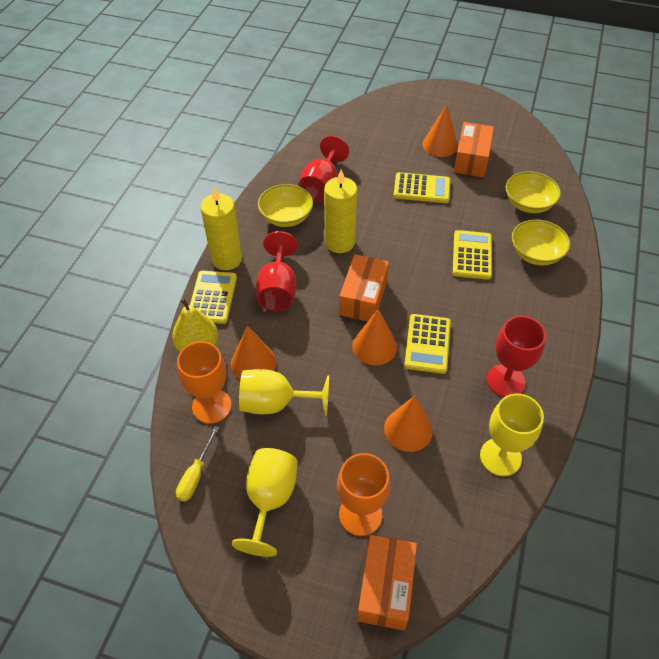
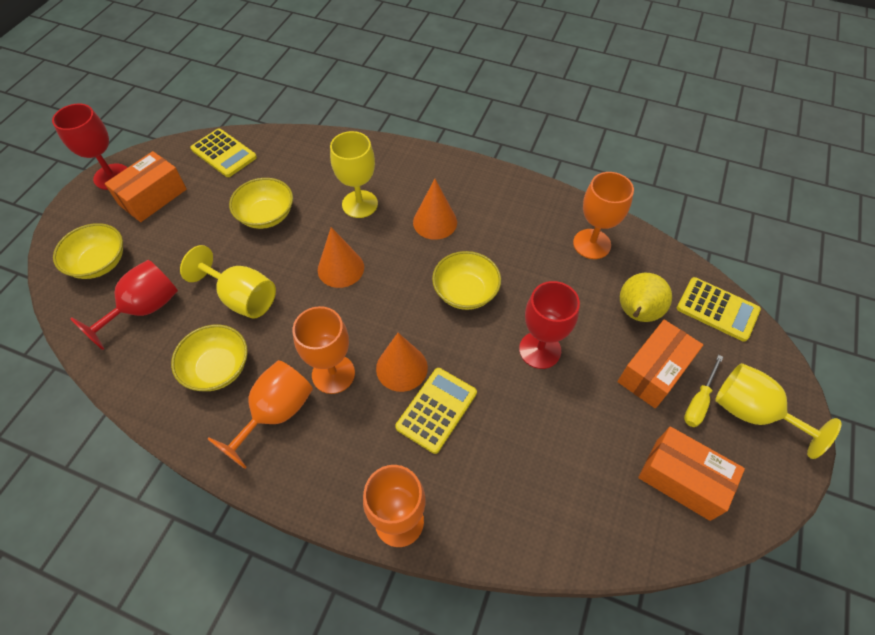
orange cone: [231,326,276,380] [352,309,397,365] [384,396,433,452] [423,104,458,157] = 4 -> [318,227,364,288] [376,333,428,392] [413,179,457,240] = 3
orange goblet: [177,341,232,424] [337,453,390,536] = 2 -> [208,360,313,469] [293,306,355,394] [363,465,426,547] [573,172,634,259] = 4
yellow bowl: [258,184,313,227] [506,171,561,213] [512,219,570,265] = 3 -> [53,223,123,279] [171,325,248,391] [229,178,293,229] [432,251,501,310] = 4
yellow calculator: [190,271,237,324] [393,172,450,203] [404,314,451,374] [453,230,492,280] = 4 -> [190,128,257,177] [395,368,477,454] [677,277,761,342] = 3
yellow candle: [200,187,242,270] [324,169,357,253] = 2 -> none = 0

